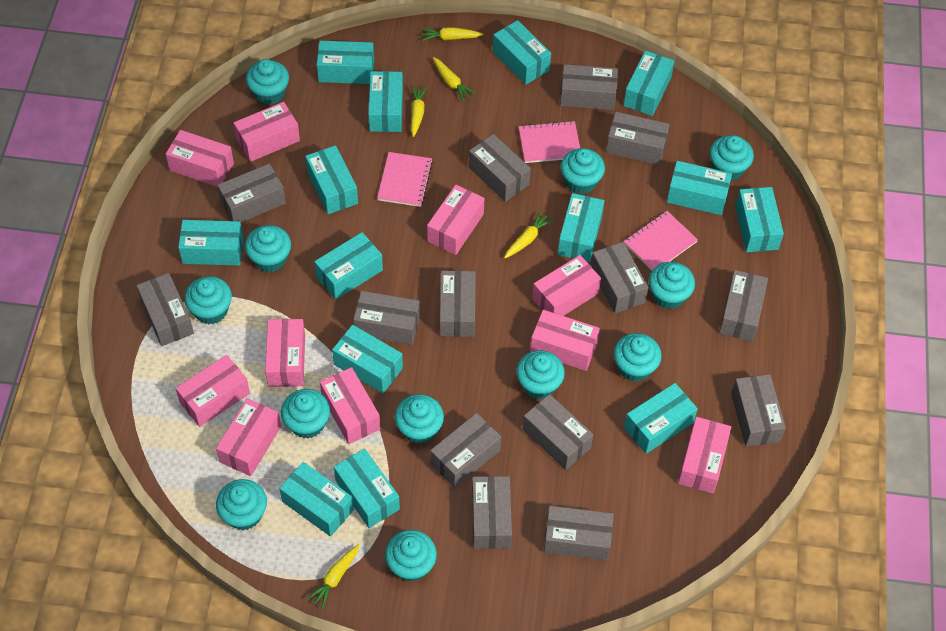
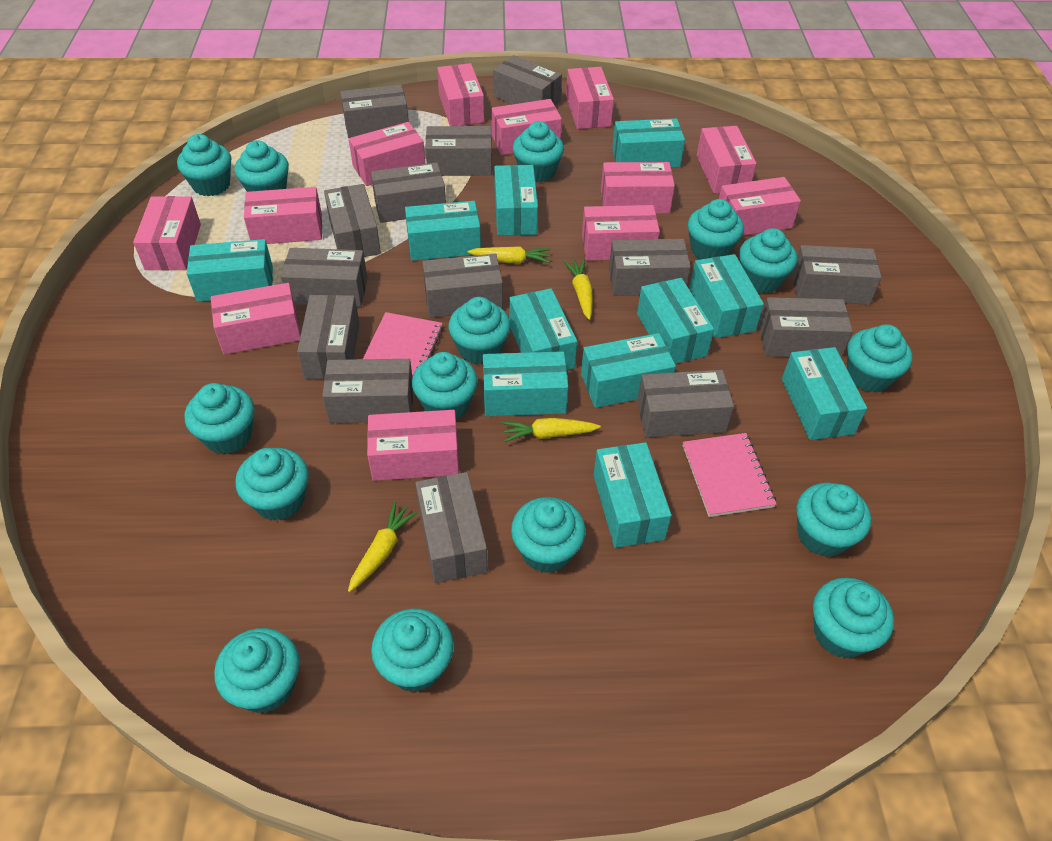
pink box: [166,130,234,187] [176,355,250,427] [216,398,281,476] [234,102,300,162] [265,319,305,387] [320,367,380,444] [427,185,484,255] [530,310,600,371] [532,255,601,316] [678,417,731,494] = 10 -> [133,196,201,271] [211,283,301,355] [244,187,322,244] [349,122,425,186] [367,410,459,481] [437,63,484,126] [491,99,562,155] [566,67,614,129] [582,205,660,261] [601,162,675,214] [697,126,757,194] [719,177,801,236] = 12
pink notebook: [377,152,433,207] [519,121,580,163] [624,211,698,270] = 3 -> [363,312,443,378] [683,433,776,517] = 2
turquoise box: [178,220,244,266] [279,462,354,537] [305,145,358,214] [314,232,383,300] [317,41,374,84] [332,325,403,393] [334,449,400,528] [368,71,403,132] [493,20,551,85] [558,193,604,262] [623,51,674,116] [624,383,698,454] [667,161,732,215] [735,187,784,252] = 14 -> [187,239,273,302] [405,201,481,261] [483,351,568,416] [494,165,538,236] [509,288,577,370] [581,333,676,408] [593,442,671,548] [612,118,685,168] [637,278,714,364] [689,254,764,338] [782,347,867,440] = 11
turquoise cupcake: [184,276,232,324] [216,479,267,530] [245,225,291,272] [246,59,289,105] [281,389,330,439] [385,530,437,582] [395,394,444,444] [516,350,565,400] [560,148,605,194] [614,333,662,382] [649,262,695,309] [709,135,754,181] = 12 -> [177,134,231,196] [185,383,254,454] [214,628,300,713] [235,140,289,192] [235,448,309,521] [371,609,454,692] [412,352,478,420] [448,297,511,365] [511,497,586,573] [512,121,564,183] [688,199,744,259] [739,228,797,293] [796,483,871,557] [813,578,894,658] [847,324,912,393] = 15
yellow carrot: [307,544,360,609] [411,85,427,137] [421,27,483,41] [433,57,476,102] [504,211,554,258] = 5 -> [348,502,418,592] [467,246,551,264] [502,418,601,442] [564,259,593,320] = 4

